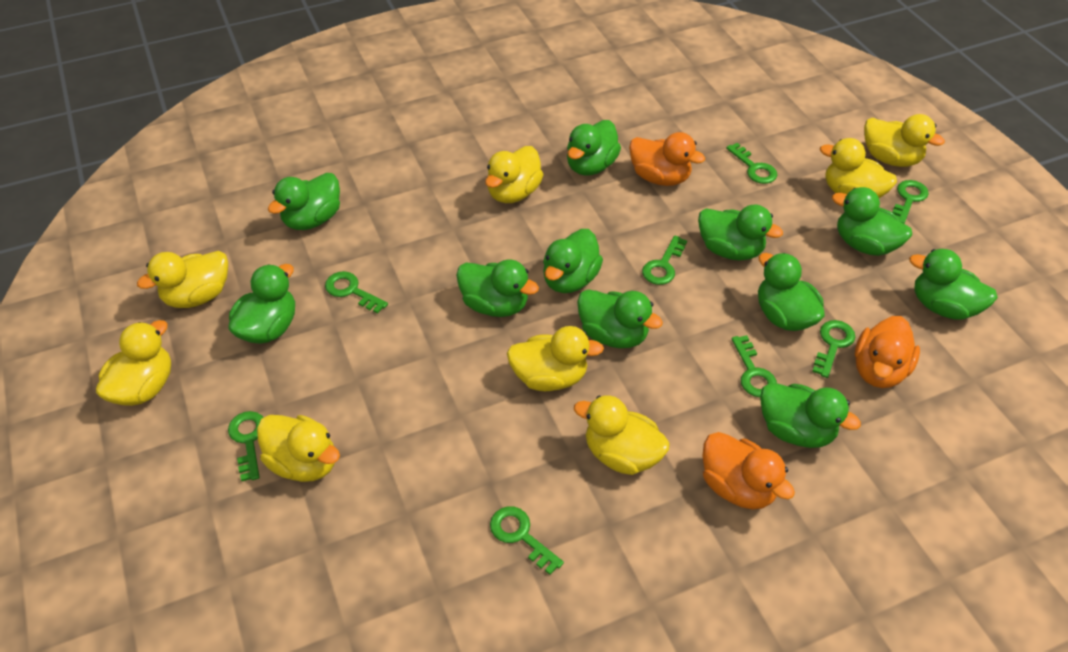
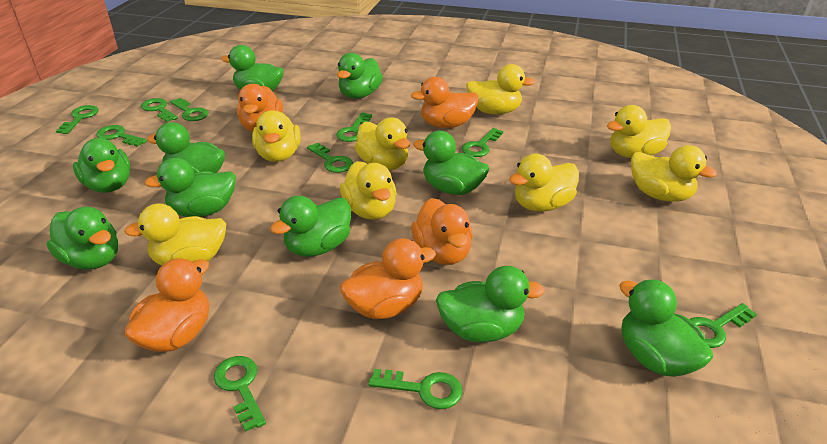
green duck: [229,264,295,344] [268,173,340,230] [456,260,539,317] [543,229,603,293] [567,120,621,176] [577,290,663,348] [698,205,783,260] [758,253,825,331] [760,383,861,448] [832,187,912,256] [909,249,998,320] = 11 -> [47,207,118,270] [73,138,131,193] [144,158,236,217] [147,122,225,173] [221,45,284,91] [270,195,351,257] [337,53,383,99] [413,131,489,195] [436,266,545,342] [619,279,713,377] = 10
green key: [228,411,264,481] [325,271,388,314] [490,506,564,575] [642,235,687,285] [726,143,777,184] [731,335,777,397] [812,320,855,378] [892,180,929,224] = 8 -> [56,105,99,134] [96,125,147,147] [141,98,178,122] [170,98,209,121] [214,356,266,432] [307,143,353,173] [336,112,372,142] [368,369,462,409] [462,128,503,157] [689,303,757,348] = 10
orange duck: [629,132,705,186] [702,432,795,510] [855,316,920,388] = 3 -> [124,258,209,352] [237,84,283,132] [340,238,436,319] [411,77,478,128] [411,198,473,265] = 5

